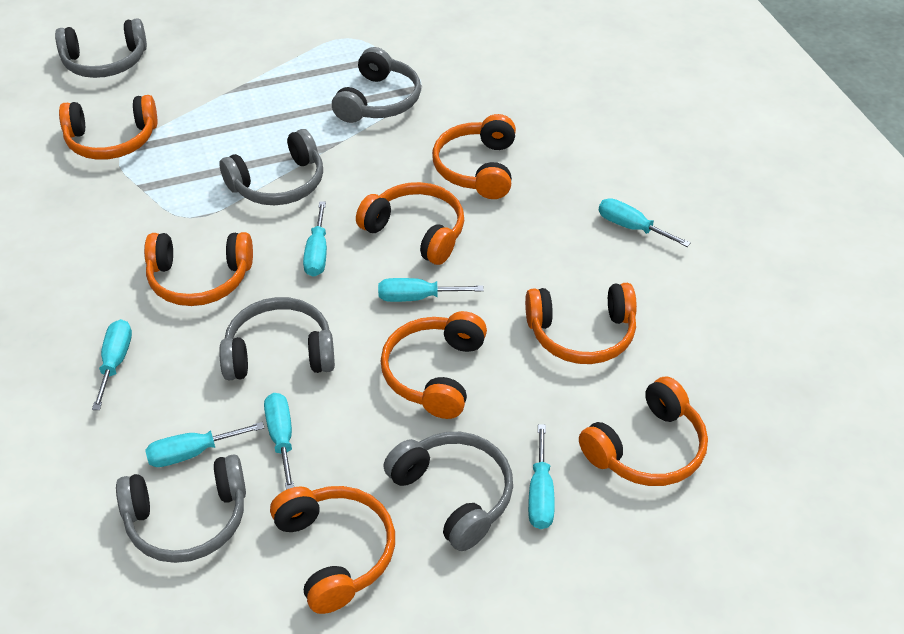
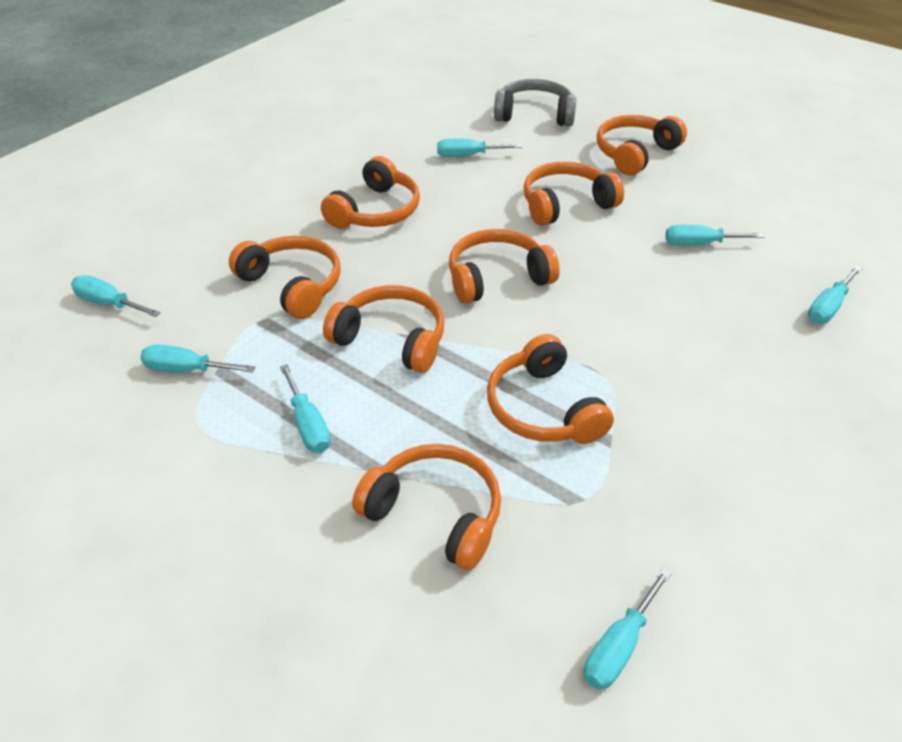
grey headphones: [55,18,147,78] [116,454,246,563] [219,129,323,205] [219,297,335,380] [332,47,421,123] [383,432,513,551] = 6 -> [494,79,576,127] = 1

